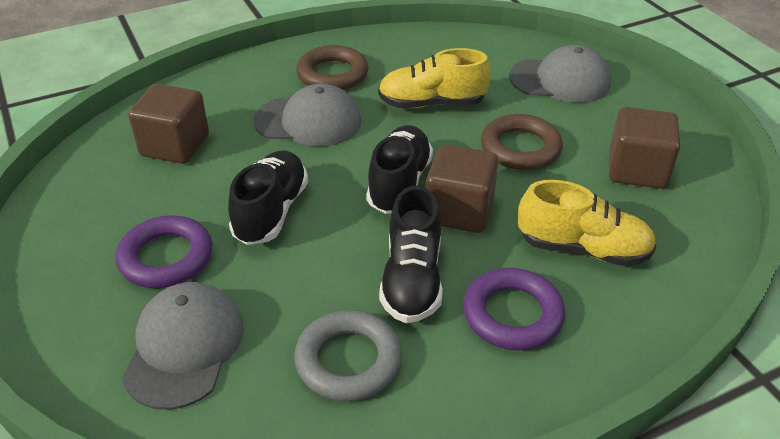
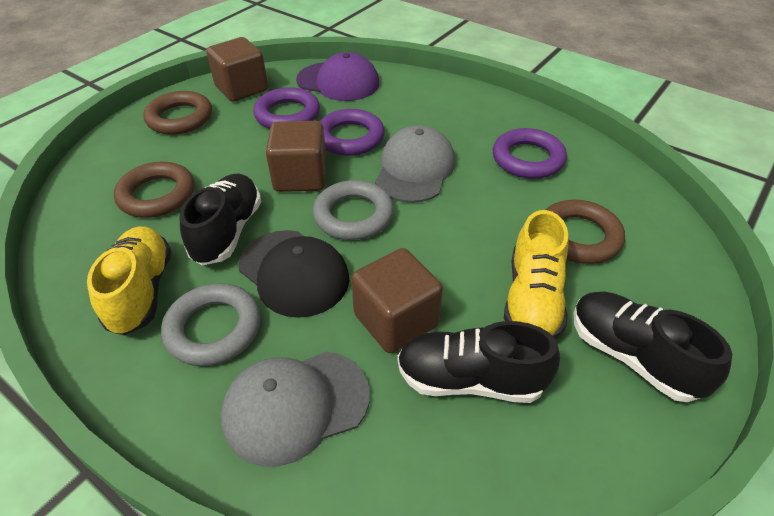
black cap: none = 0 -> [239,230,349,318] = 1
brown ring: [296,45,368,90] [481,114,563,170] = 2 -> [114,161,195,218] [143,91,212,135] [546,200,625,264] = 3
grey cap: [122,282,244,410] [253,84,361,147] [509,45,611,103] = 3 -> [221,352,370,467] [375,125,456,203] = 2
grey ring: [294,310,402,401] = 1 -> [161,283,261,366] [313,180,394,240] = 2
purple cap: none = 0 -> [296,52,379,101] = 1
purple ring: [116,215,212,288] [463,268,565,351] = 2 -> [253,87,320,129] [320,109,385,156] [493,128,567,179] = 3

